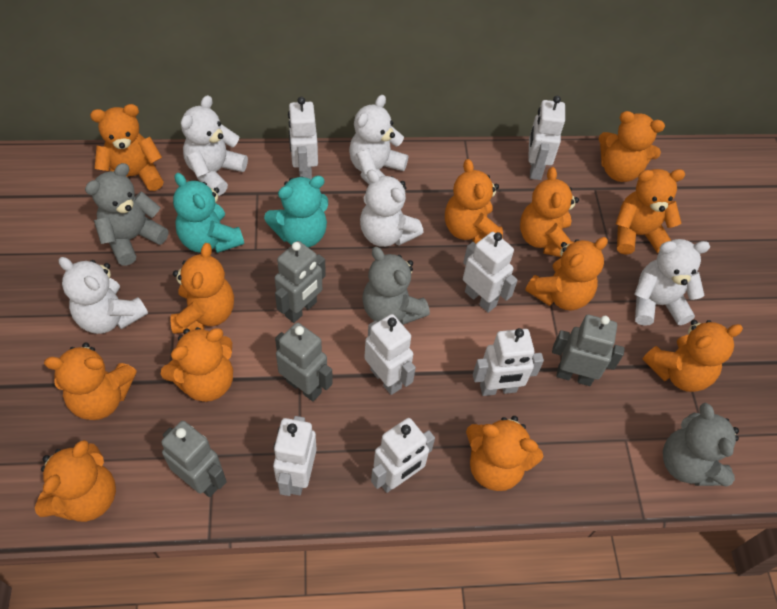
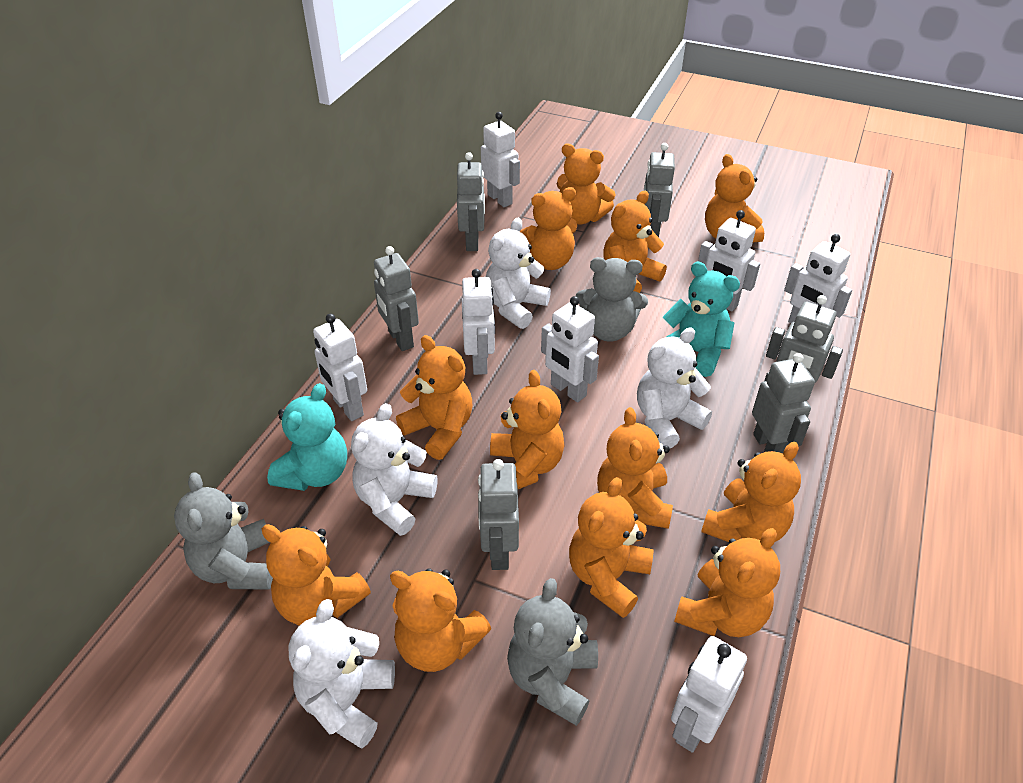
grey robot: [161,421,227,497] [275,241,326,323] [275,322,333,401] [552,315,625,386] = 4 -> [374,246,419,351] [457,152,485,251] [478,459,519,570] [644,143,675,237] [752,353,815,454] [766,295,843,383] = 6
white teddy bear: [59,257,148,334] [181,95,248,196] [349,95,408,184] [360,170,423,247] [634,239,710,326] = 5 -> [289,599,395,748] [351,403,438,536] [486,218,551,329] [637,328,712,448] = 4

